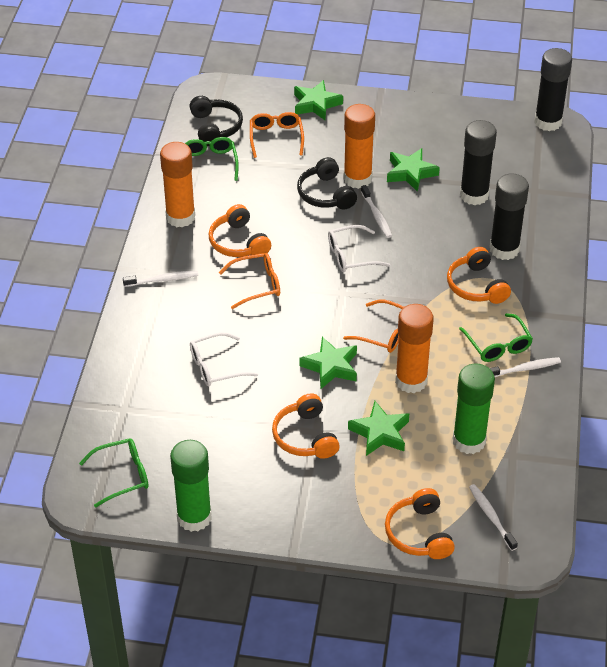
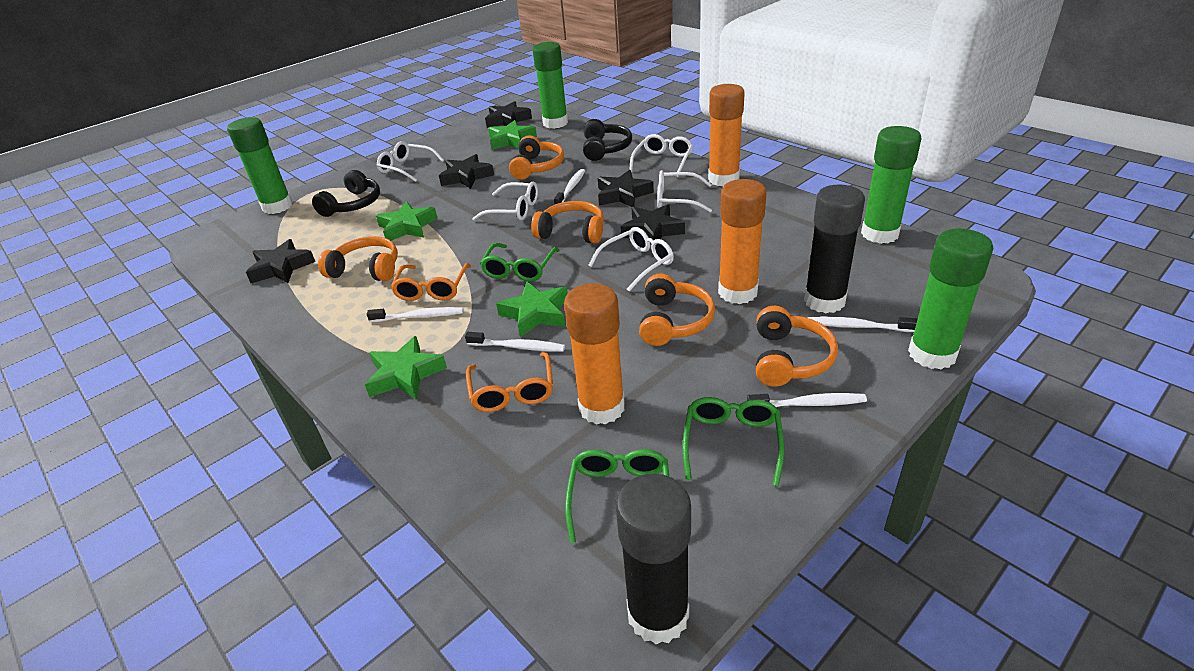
black glue stick: [460,120,497,205] [490,174,529,260] [534,48,572,131] = 3 -> [616,474,691,645] [804,184,865,313] = 2
black star: none = 0 -> [246,239,315,283] [439,154,494,189] [485,101,532,128] [598,170,654,207] [620,204,685,244] = 5
green glue stick: [170,440,212,532] [453,363,495,454] = 2 -> [227,117,293,214] [533,42,568,129] [861,126,922,244] [908,229,993,369] = 4
orange glasses: [219,253,280,309] [250,112,304,158] [343,300,404,353] = 3 -> [391,263,471,301] [466,352,553,412] = 2
orange headphones: [209,204,271,257] [272,393,340,459] [385,488,455,559] [447,247,511,304] = 4 -> [318,236,398,281] [509,135,564,180] [531,201,604,244] [639,273,715,346] [756,306,838,387] = 5
white glasses: [190,332,258,387] [328,225,390,272] = 2 -> [377,141,444,182] [472,182,538,221] [588,227,674,292] [629,134,693,177] [657,170,712,212] = 5
white toothbrush: [123,271,198,287] [361,185,392,238] [469,484,518,551] [490,357,561,377] = 4 -> [367,307,463,322] [465,332,565,352] [554,169,585,204] [747,393,867,407] [808,316,918,332] = 5

